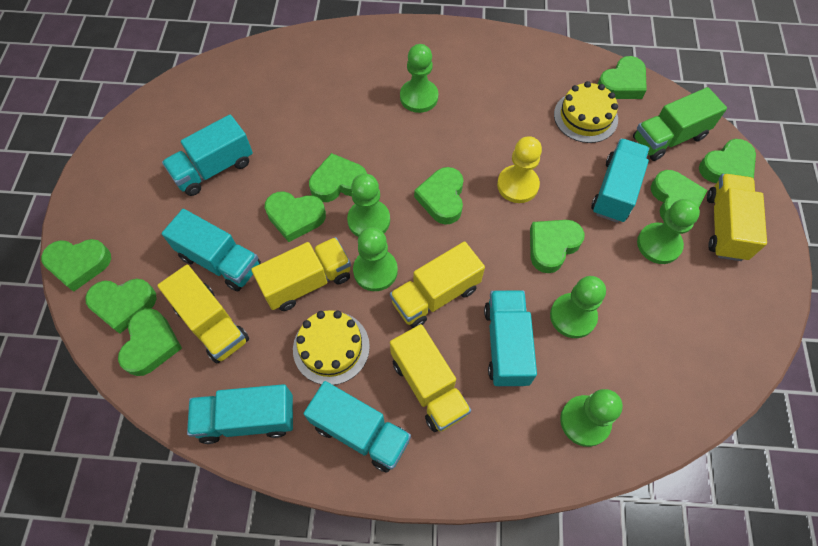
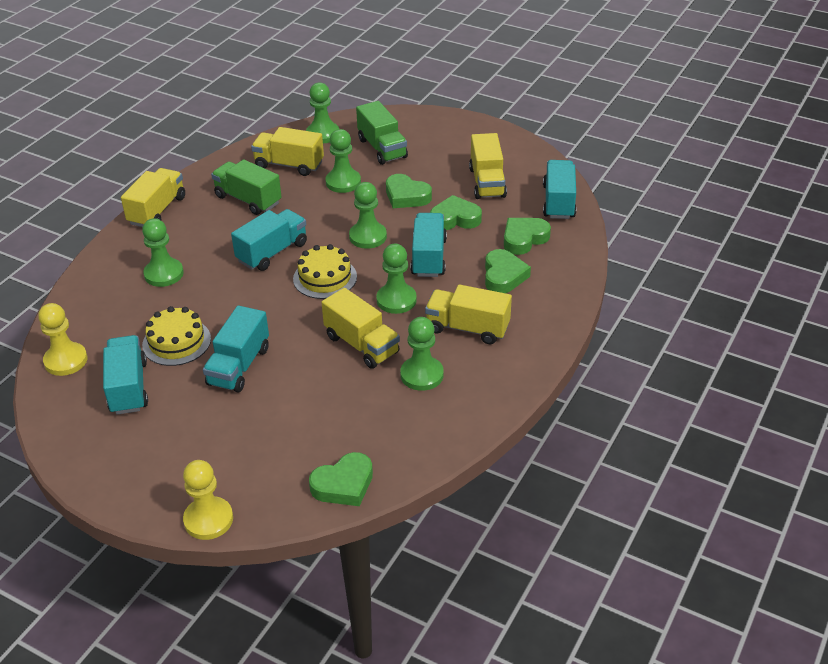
green heart: [41,239,111,292] [85,279,157,334] [118,308,182,376] [265,191,326,242] [309,153,367,202] [414,167,464,225] [530,220,585,273] [598,56,647,99] [651,170,708,219] [699,139,756,183] = 10 -> [309,452,373,506] [386,174,432,208] [430,195,482,230] [485,249,531,293] [504,218,551,255] = 5
green truck: [633,87,727,161] = 1 -> [211,160,282,215] [356,101,408,165] = 2
turquoise truck: [162,115,253,196] [162,209,261,291] [187,384,293,444] [303,381,411,473] [484,290,537,387] [591,138,649,223] = 6 -> [103,335,148,415] [203,305,269,393] [231,209,307,271] [410,213,447,277] [543,160,576,219] = 5
yellow pawn: [497,136,542,203] = 1 -> [38,303,88,376] [183,460,233,540] = 2

